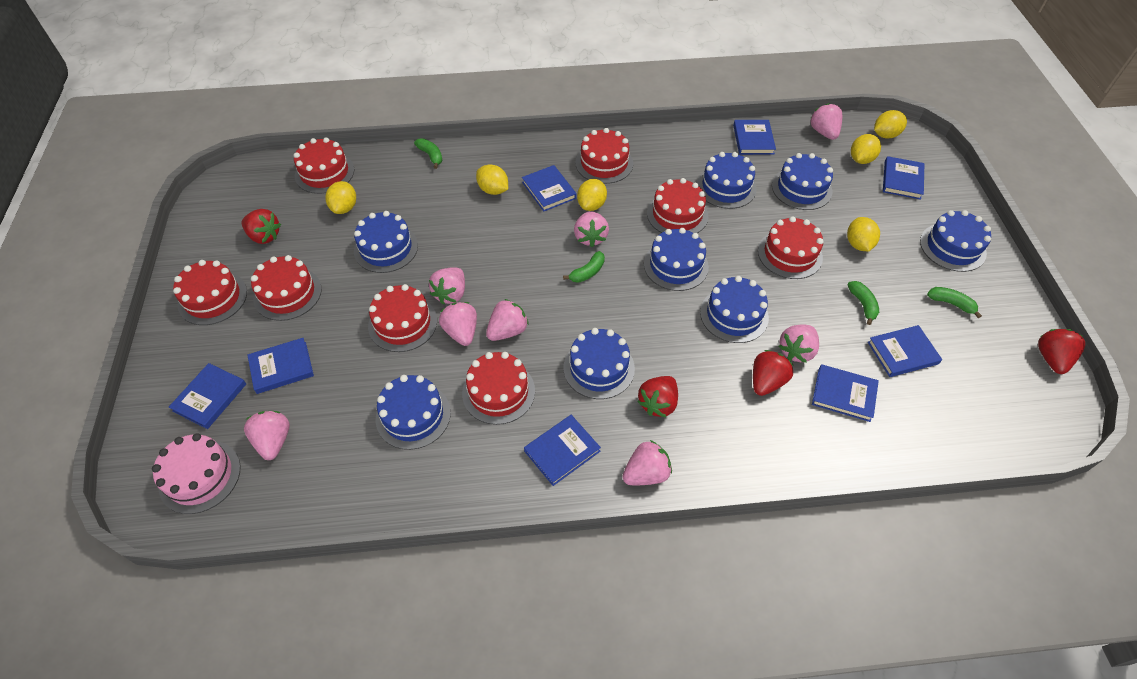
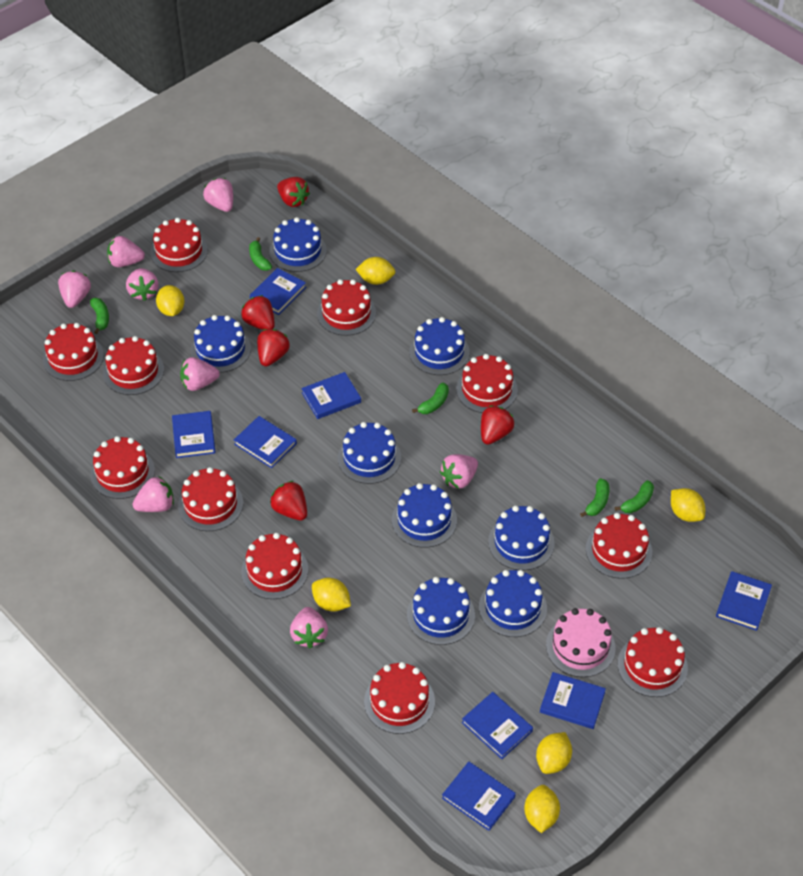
green banana: [414,138,442,169] [563,251,605,283] [848,281,879,325] [927,287,982,318] = 4 -> [90,298,109,334] [249,237,272,271] [412,383,449,414] [580,478,609,517] [615,480,654,513] = 5
red cake: [173,260,247,325] [251,255,322,321] [294,137,354,194] [368,284,437,352] [462,352,535,425] [575,128,633,184] [647,178,708,233] [758,216,824,279] = 8 -> [43,323,104,381] [90,436,155,499] [103,336,164,395] [150,218,208,272] [178,467,243,531] [241,533,308,599] [317,279,376,336] [364,662,435,734] [456,354,518,413] [586,513,652,579] [618,627,688,697] = 11
red strawberry: [242,209,281,244] [637,376,678,417] [753,350,794,396] [1038,329,1085,374] = 4 -> [241,295,275,330] [257,329,290,367] [270,481,307,521] [277,177,310,207] [481,406,514,445] = 5

